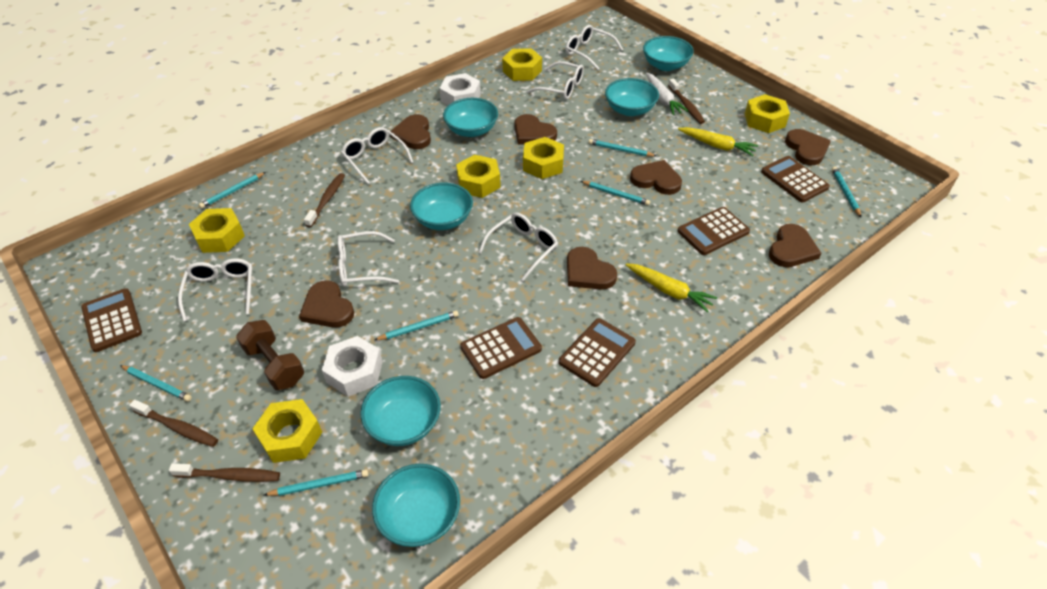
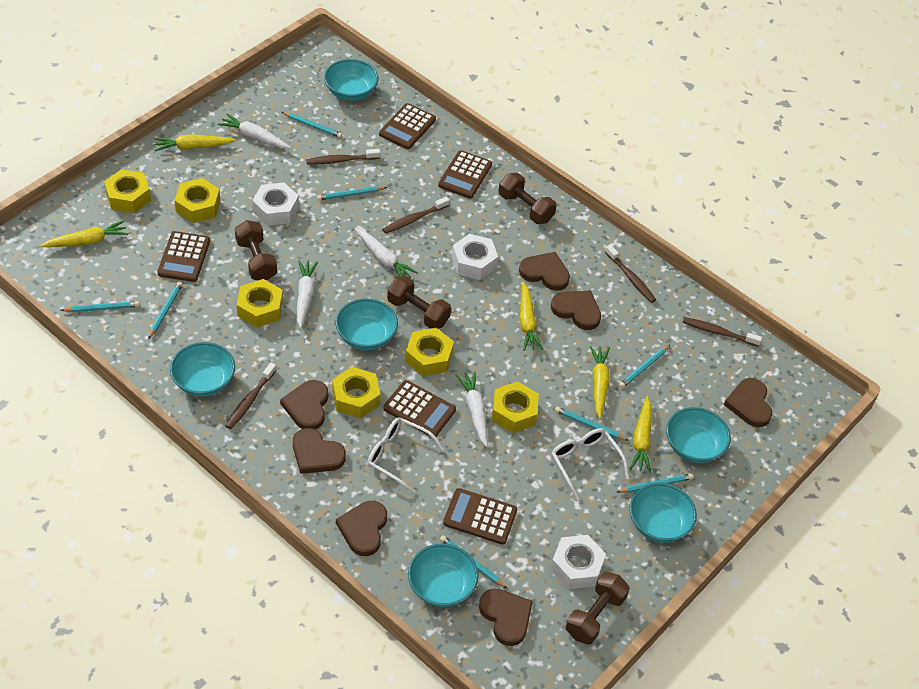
brown dumbbell: [236,320,304,390] = 1 -> [235,220,277,281] [387,276,451,329] [498,173,557,224] [566,572,630,645] = 4
brown toothbrush: [129,400,218,447] [169,463,280,482] [304,173,345,227] [668,79,705,124] = 4 -> [225,363,276,429] [306,149,380,165] [382,197,449,234] [605,244,656,303] [682,317,762,347] = 5
turquoise pencil: [120,365,192,402] [199,172,266,208] [264,469,369,496] [374,311,459,340] [581,181,650,206] [589,139,656,157] [832,166,861,217] = 7 -> [61,301,139,312] [148,282,183,339] [282,112,342,138] [317,186,387,200] [440,535,507,588] [555,407,629,441] [617,473,693,493] [619,345,670,388] = 8
white carrot: [646,73,688,115] = 1 -> [217,114,291,149] [297,260,318,328] [354,228,418,278] [456,371,488,447] = 4
white glasses: [178,258,253,322] [338,231,399,287] [341,127,414,184] [478,212,558,281] [526,61,584,100] [566,25,623,70] = 6 -> [367,417,444,493] [552,428,629,500] = 2
white nut: [322,336,383,397] [440,73,481,105] = 2 -> [252,183,299,226] [452,234,498,280] [550,535,606,589] = 3
yellow carrot: [625,263,717,312] [678,127,758,156] = 2 -> [40,221,128,247] [154,134,236,151] [519,282,544,351] [590,346,610,419] [630,396,652,473] = 5

